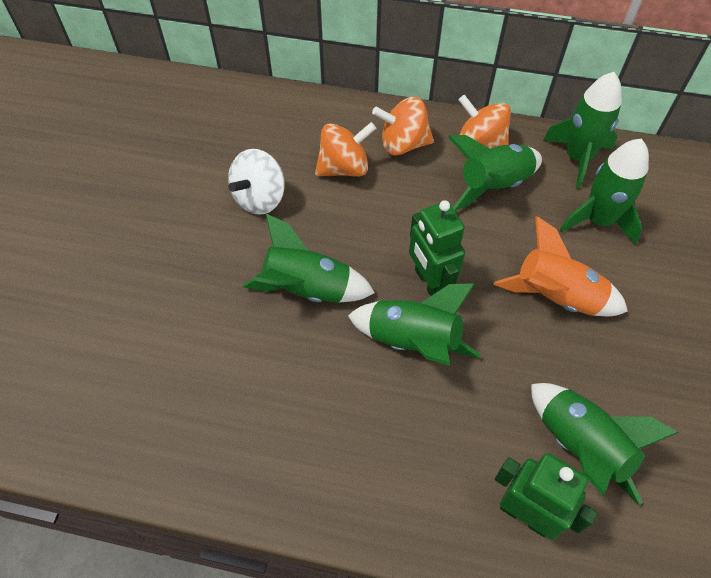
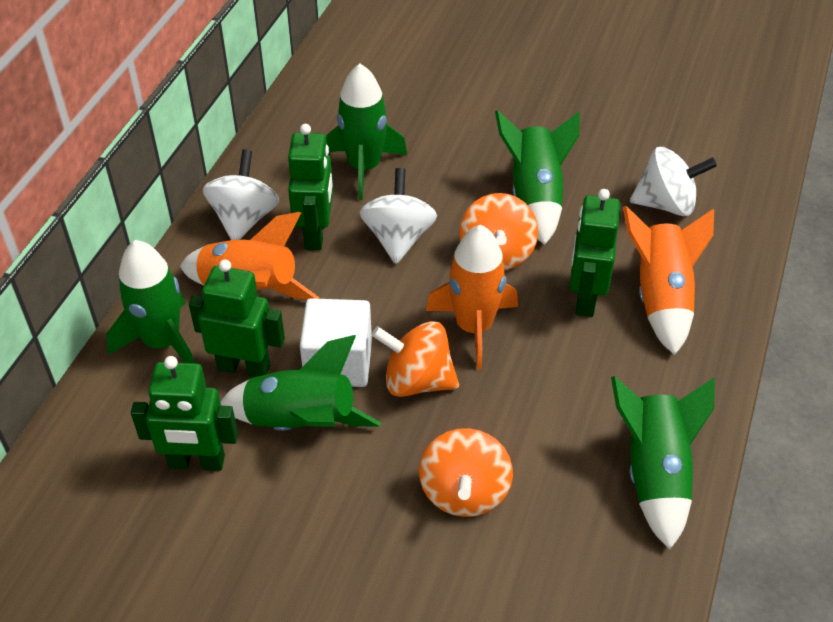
green robot: [409,200,465,296] [495,453,597,540] = 2 -> [131,356,238,471] [189,259,285,377] [288,124,333,250] [569,189,620,317] = 4
green rocket: [243,214,375,303] [348,283,481,366] [448,135,542,211] [531,383,679,505] [543,72,622,189] [560,138,649,245] = 6 -> [106,240,195,363] [220,335,381,431] [326,64,407,200] [495,110,580,245] [611,376,715,549] = 5
orange rocket: [493,216,628,316] = 1 -> [180,212,319,300] [426,225,518,370] [623,206,714,355] = 3
white cube: none = 0 -> [300,298,372,387] = 1
white spinning top: [228,149,285,215] = 1 -> [203,149,279,240] [360,168,437,264] [630,147,717,216] = 3

